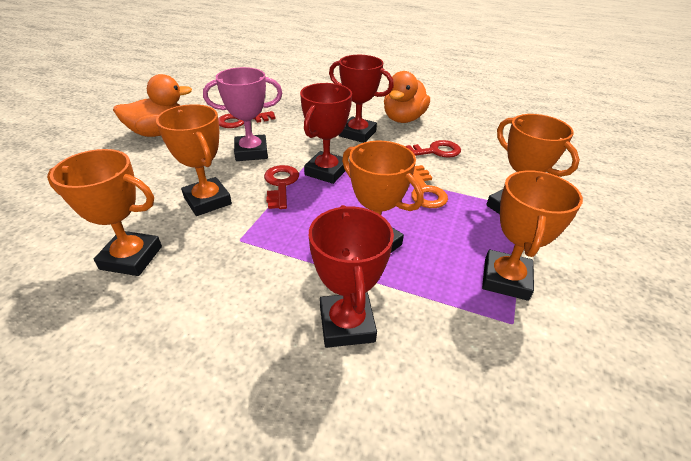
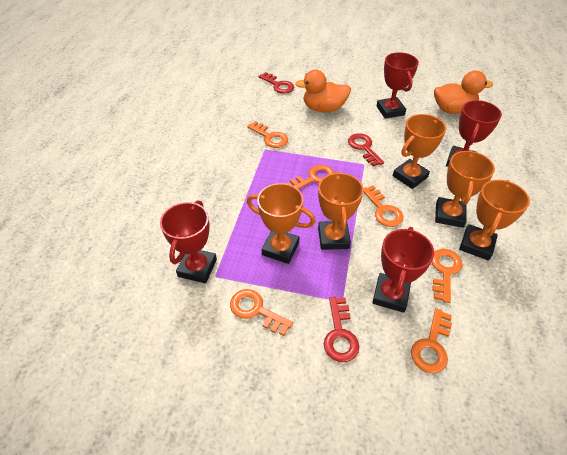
orange key: [411,165,448,208] = 1 -> [230,289,293,336] [247,121,288,148] [286,165,334,189] [363,185,403,227] [411,308,452,373] [432,249,462,303] = 6
pink trophy: [203,67,282,161] = 1 -> none = 0
red trophy: [300,83,352,184] [309,205,394,348] [329,55,394,143] = 3 -> [160,200,217,283] [372,227,434,313] [376,52,419,119] [446,100,502,167] = 4

